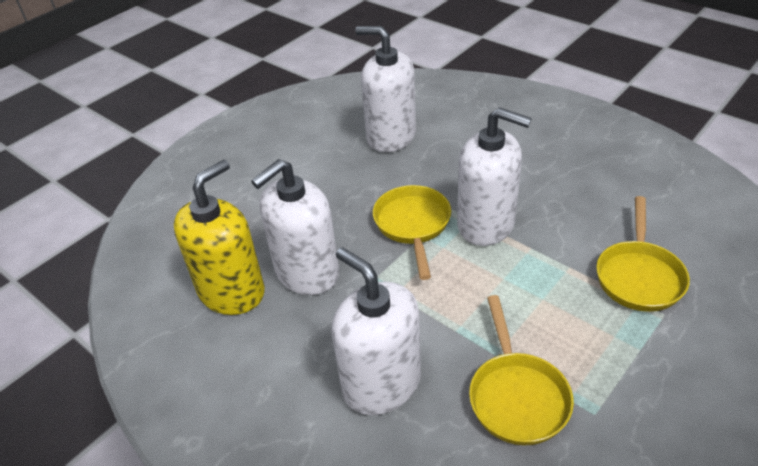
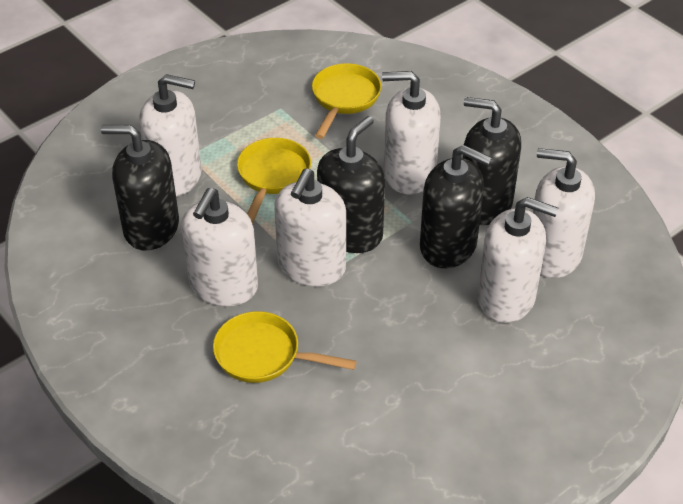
black soap dispenser: none = 0 -> [101,125,179,251] [317,116,385,253] [420,145,492,268] [463,97,521,225] = 4
white soap dispenser: [251,159,339,295] [332,247,421,415] [355,26,416,152] [457,107,532,246] = 4 -> [139,74,202,197] [181,188,258,306] [275,168,346,286] [382,71,441,194] [478,197,558,323] [532,148,595,278] = 6
yellow soap dispenser: [174,160,265,315] = 1 -> none = 0

